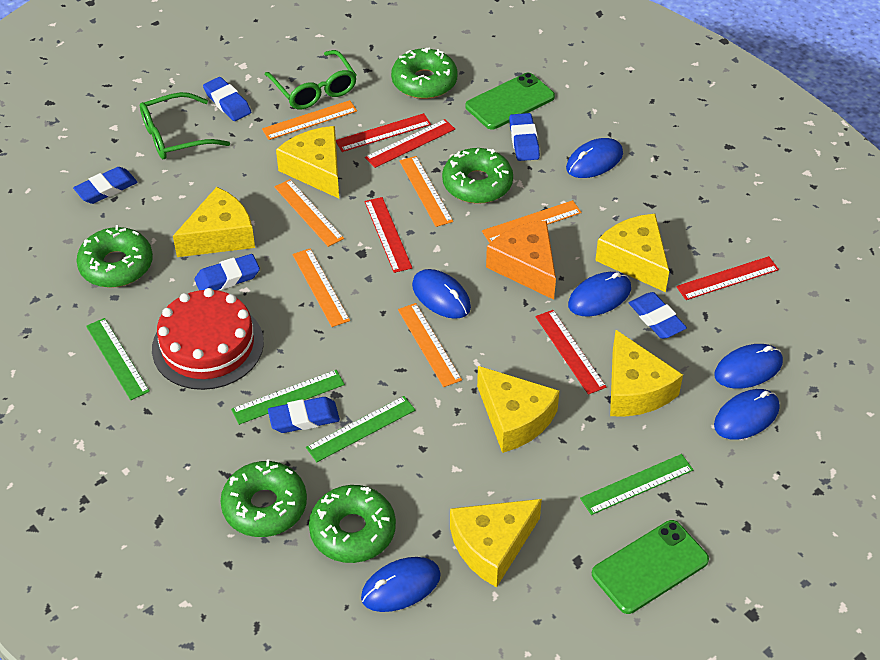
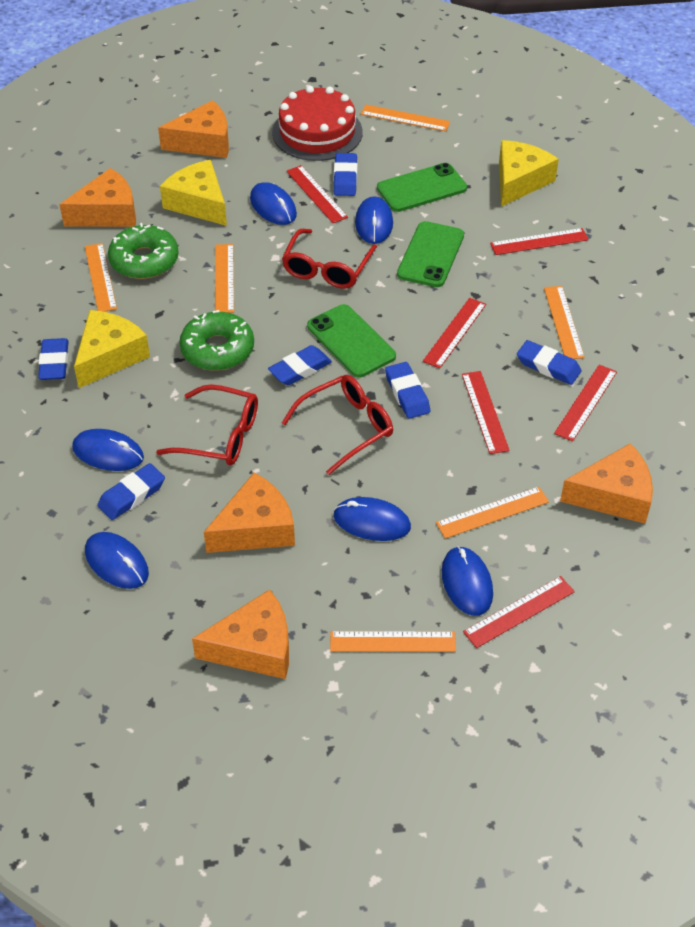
green donut: [77,225,153,288] [220,460,307,537] [309,485,396,563] [391,47,458,99] [442,148,513,204] = 5 -> [108,223,179,279] [179,310,254,371] = 2
green glasses: [140,92,230,159] [264,50,357,109] = 2 -> none = 0
green phone: [466,73,555,129] [592,520,709,614] = 2 -> [307,304,396,377] [377,163,467,212] [397,221,464,287] = 3
green ruler: [86,318,150,400] [231,370,345,425] [306,396,415,462] [580,454,693,515] = 4 -> none = 0
orange cheese: [486,220,556,300] = 1 -> [59,168,136,227] [158,100,229,158] [192,589,289,679] [204,473,295,553] [560,443,653,524] = 5
red glasses: none = 0 -> [156,384,258,466] [282,229,377,289] [282,375,393,475] = 3
red ruler: [336,113,431,152] [365,119,455,168] [365,197,412,273] [536,310,606,395] [676,256,779,300] = 5 -> [286,165,348,223] [423,298,486,368] [462,371,510,454] [463,576,575,648] [490,228,589,255] [554,364,617,442] = 6
yellow cheese: [173,187,255,257] [276,126,339,198] [450,499,542,588] [477,366,559,453] [595,214,669,292] [610,330,683,416] = 6 -> [74,310,150,388] [160,160,227,226] [499,140,559,207] = 3

